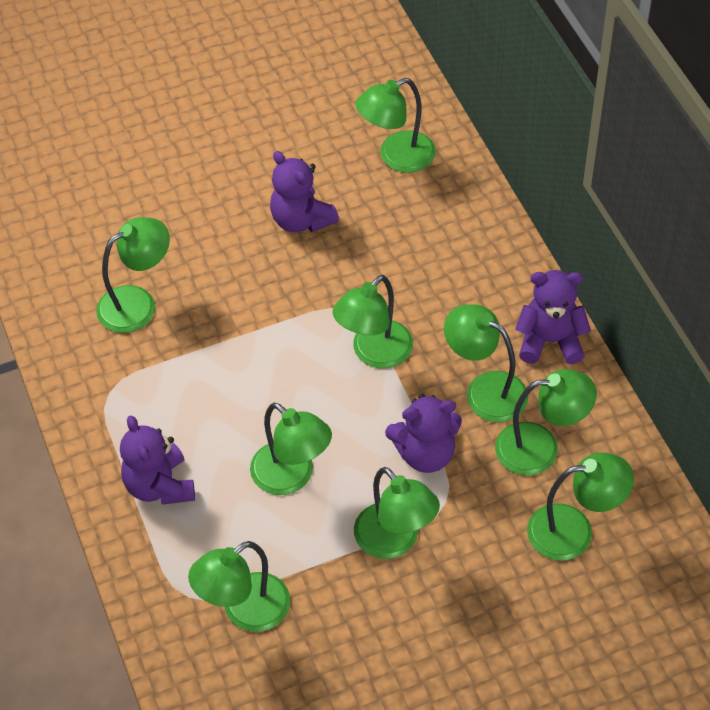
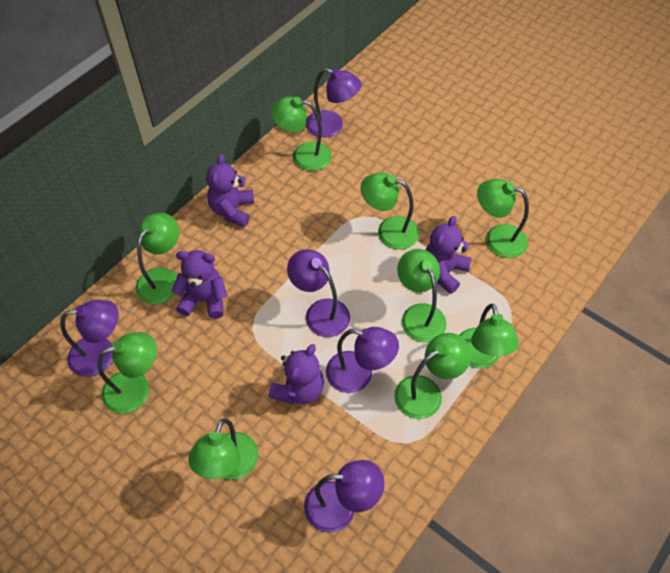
purple lamp: none = 0 -> [60,300,119,377] [287,249,350,337] [304,460,385,533] [306,68,361,138] [326,327,399,393] = 5

